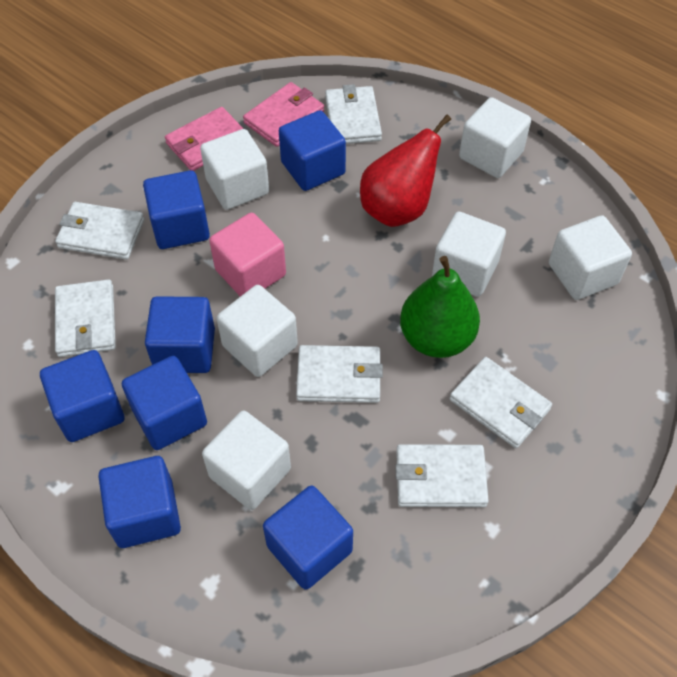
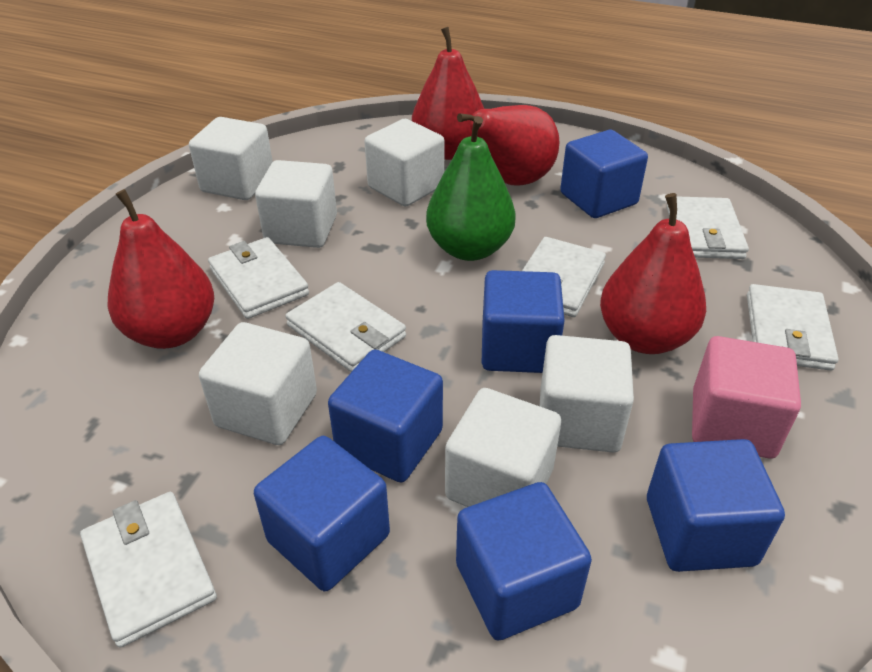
blue cube: [40,350,125,442] [98,456,181,548] [122,356,207,450] [143,170,210,249] [145,296,215,373] [263,485,353,590] [279,110,346,191] = 7 -> [254,436,390,591] [328,350,443,482] [456,482,592,640] [482,270,565,373] [560,130,648,218] [647,439,785,572] = 6
pink wallet: [165,107,244,171] [243,82,324,147] = 2 -> none = 0
red pear: [360,115,451,227] = 1 -> [108,189,214,349] [412,27,484,160] [457,105,559,186] [600,193,706,354] = 4

